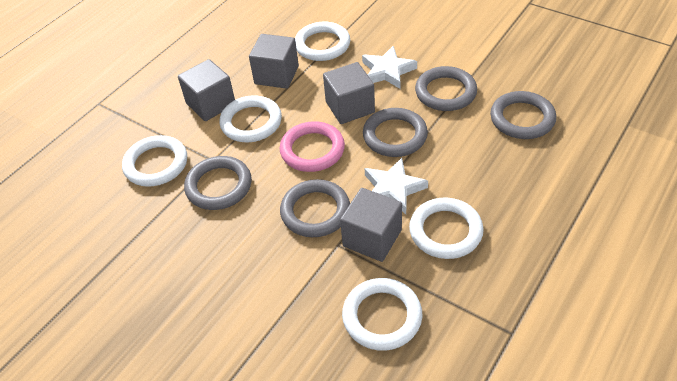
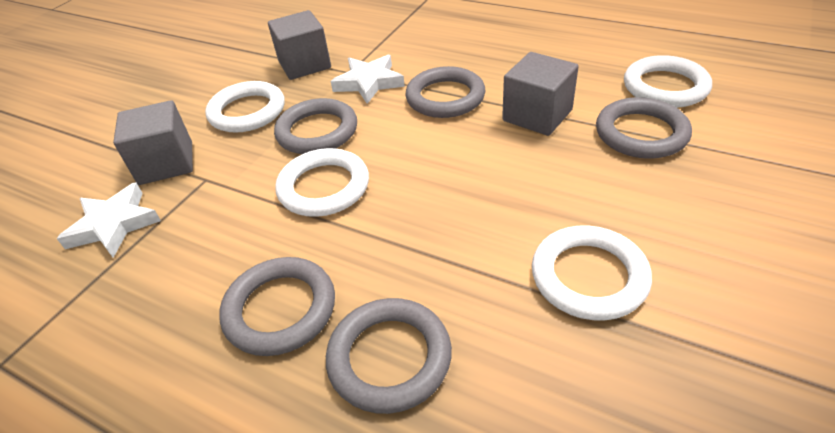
grey cube: [178,59,235,121] [249,34,299,89] [323,62,375,124] [340,188,402,262] = 4 -> [113,100,193,185] [268,10,331,80] [502,52,579,136] = 3
pink ring: [280,121,345,172] = 1 -> none = 0
white ring: [122,135,187,187] [219,95,282,142] [295,22,350,61] [342,278,422,351] [409,197,484,259] = 5 -> [205,81,285,133] [275,148,369,217] [532,226,652,320] [624,55,712,108] = 4

